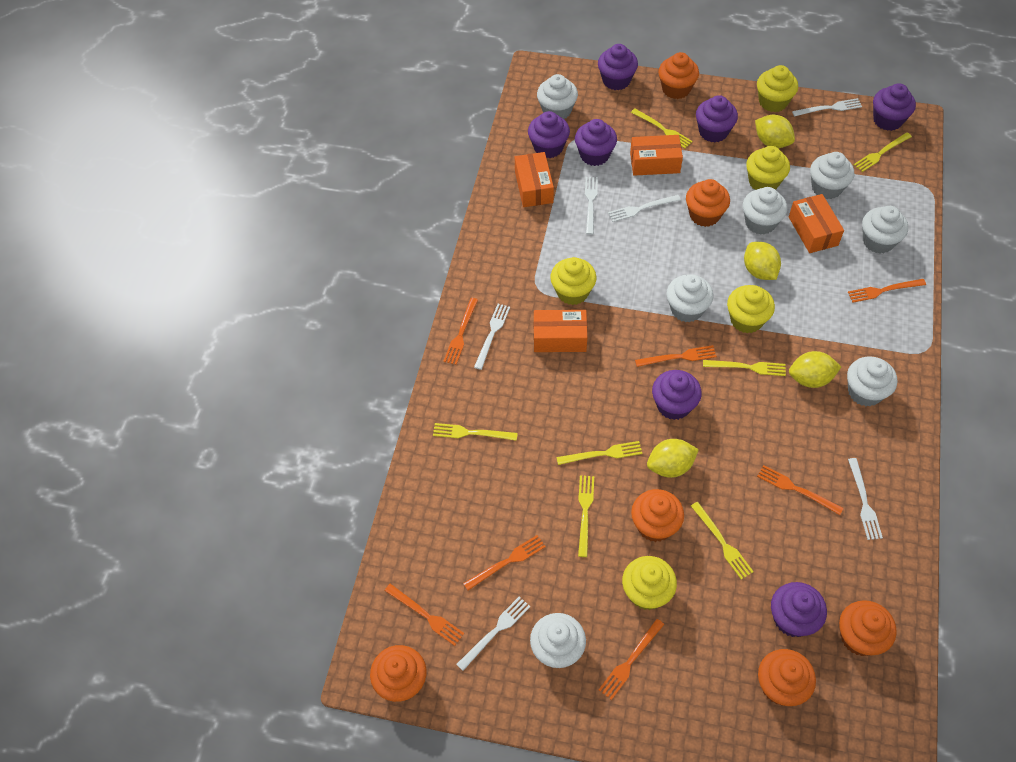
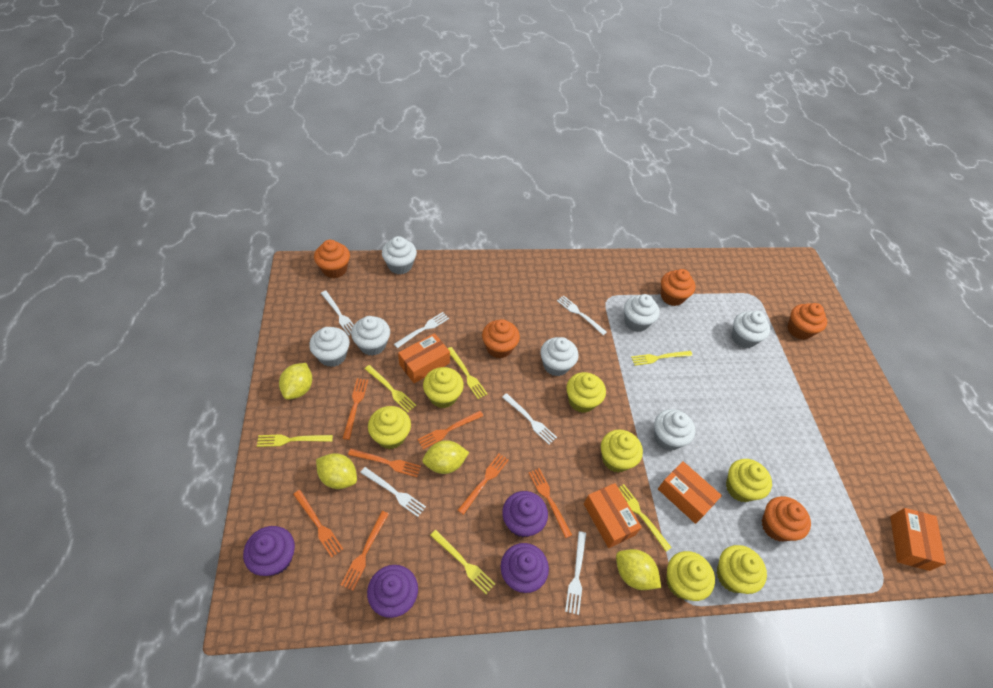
orange cupcake: [370,645,427,702] [631,489,684,542] [658,52,699,99] [686,179,730,227] [758,649,816,706] [839,600,897,656] = 6 -> [314,240,350,278] [482,319,520,358] [661,269,695,306] [762,496,811,541] [788,303,827,340] = 5
purple cupcake: [528,111,570,158] [575,119,617,166] [598,44,638,90] [652,370,702,420] [696,95,738,142] [771,582,827,637] [873,83,916,131] = 7 -> [243,526,295,576] [367,565,418,618] [501,543,549,593] [502,491,548,537] = 4
yellow cupcake: [550,257,597,305] [622,556,677,610] [727,285,775,333] [746,146,790,190] [757,65,798,112] = 5 -> [368,406,411,449] [423,367,464,408] [566,372,606,413] [601,430,643,472] [666,551,715,601] [717,545,767,594] [726,459,772,502] = 7
yellow fork: [433,423,518,441] [556,441,643,465] [578,475,594,557] [631,108,692,148] [691,502,754,580] [703,360,786,376] [854,132,912,172] = 7 -> [257,434,333,447] [365,365,416,412] [430,530,495,594] [448,347,487,399] [618,484,672,552] [631,351,693,366] = 6

